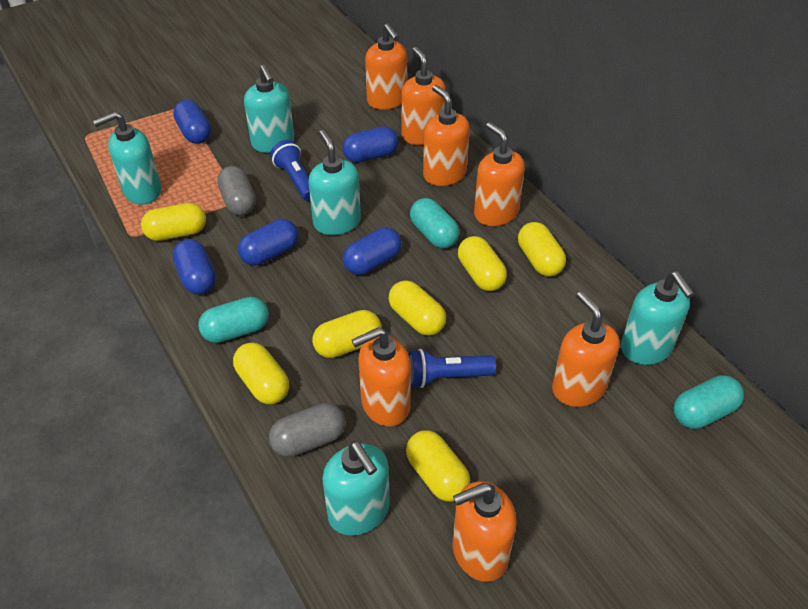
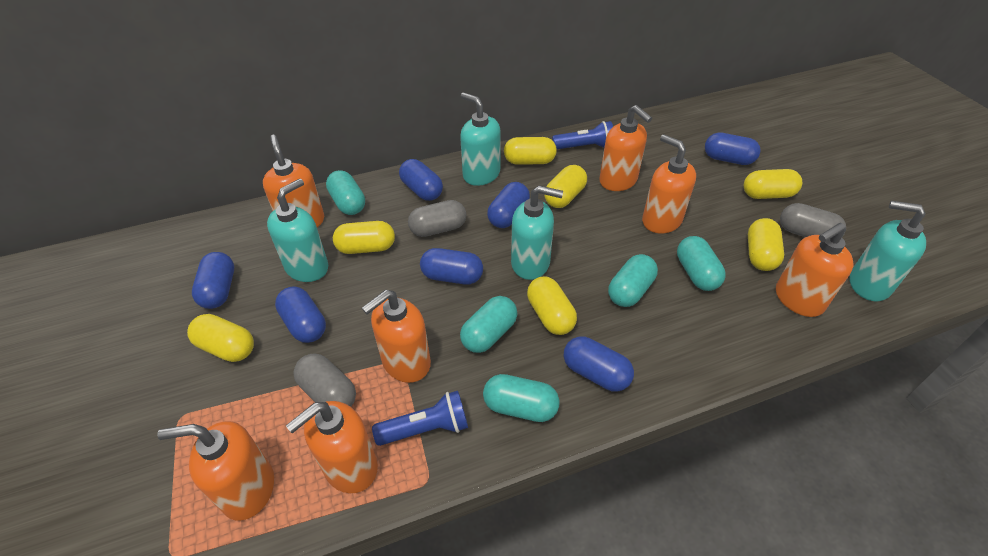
blue capsule: [172,239,216,294] [173,100,211,144] [238,219,299,266] [342,126,398,163] [343,227,402,275] = 5 -> [192,252,234,309] [275,286,326,343] [399,159,443,201] [420,248,483,285] [487,182,530,228] [564,337,634,392] [705,132,761,165] = 7
grey capsule: [217,166,256,216] [269,403,346,457] = 2 -> [293,354,356,407] [408,200,466,237] [780,203,846,237] = 3
turquoise capsule: [198,297,269,343] [410,198,460,248] [674,375,744,429] = 3 -> [326,170,365,215] [460,296,517,353] [483,374,560,422] [608,254,658,307] [677,236,726,291] = 5
turquoise soap dispenser: [93,111,161,204] [244,65,294,153] [308,130,361,235] [322,441,390,536] [621,271,694,365] = 5 -> [267,178,328,282] [460,93,500,186] [511,185,563,280] [849,201,926,301] = 4

